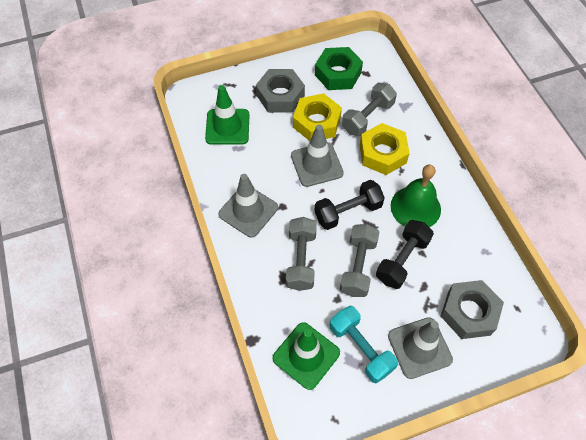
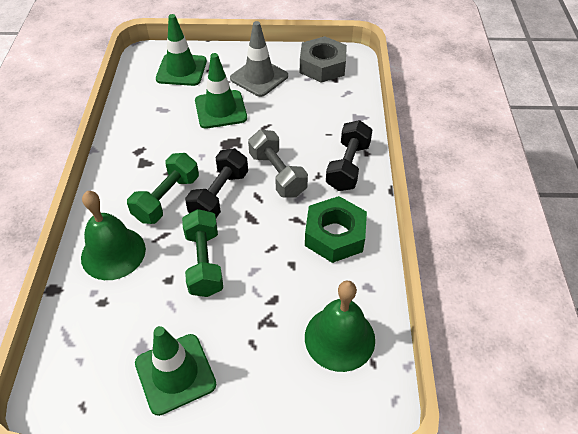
green bell: [391,164,441,227] = 1 -> [81,191,146,280] [305,281,375,372] = 2
green dumbbell: none = 0 -> [127,153,199,224] [182,209,223,297] = 2
green traffic cone: [205,85,249,145] [272,322,340,390] = 2 -> [135,326,216,416] [156,14,207,86] [195,53,247,129] = 3
grey dumbbell: [286,217,317,291] [340,224,379,297] [342,83,397,136] = 3 -> [248,130,308,198] = 1
grey nut: [256,69,305,113] [441,280,504,339] = 2 -> [300,36,347,83] = 1
grey traffic cone: [219,174,278,237] [291,125,344,187] [388,317,453,379] = 3 -> [230,21,288,97] = 1
turquoise dumbbell: [330,306,398,383] = 1 -> none = 0
yellow nut: [293,93,342,141] [360,123,410,175] = 2 -> none = 0

